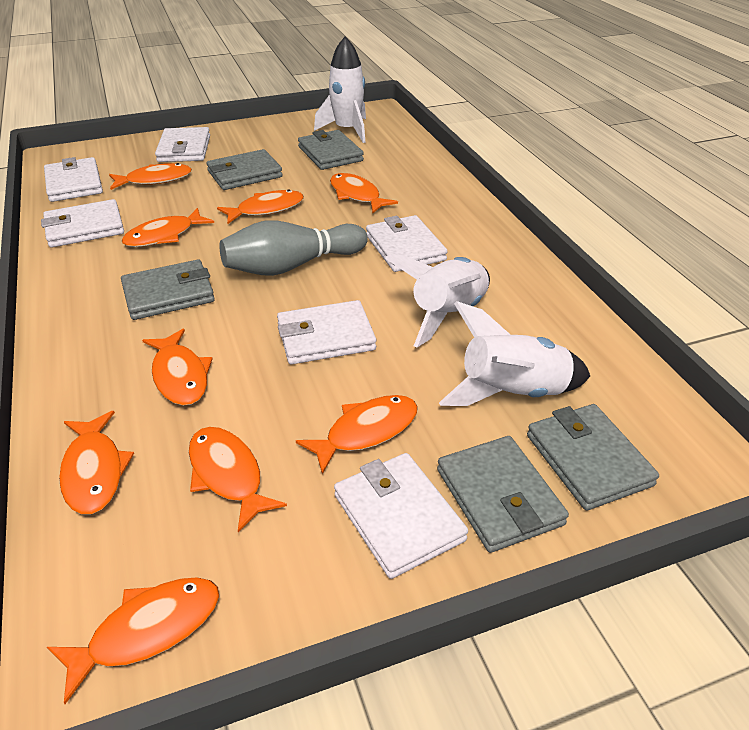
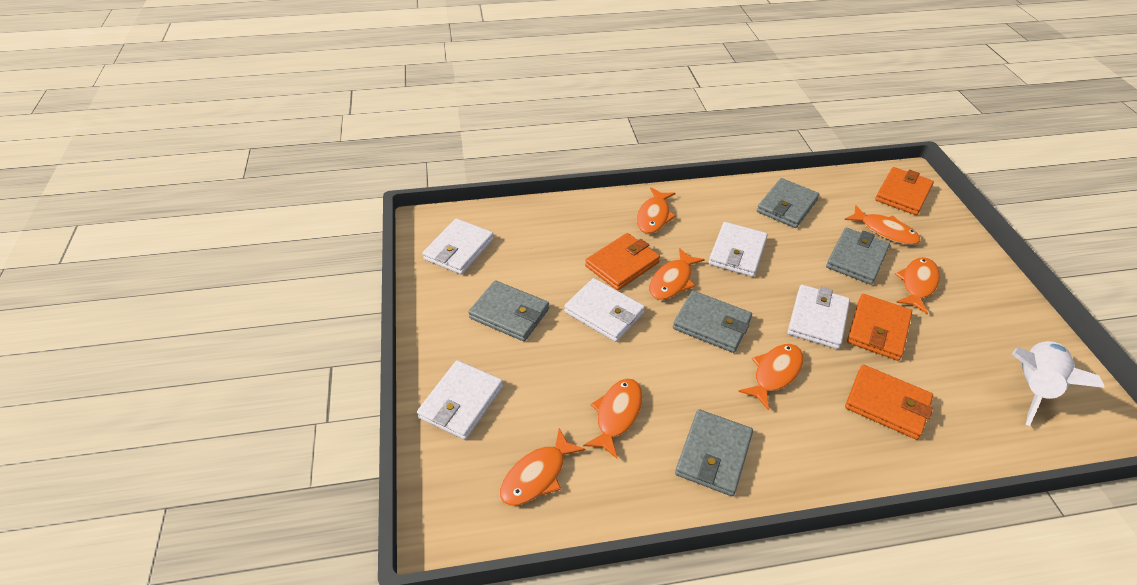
grey bowling pin: [219,220,368,276] = 1 -> none = 0
orange fish: [47,578,219,704] [59,411,134,514] [109,163,192,190] [122,208,214,247] [142,329,213,406] [189,427,287,532] [217,189,304,224] [296,395,418,474] [330,173,398,213] = 9 -> [500,428,586,506] [583,379,643,459] [637,187,676,234] [649,248,705,300] [738,344,803,410] [845,205,920,245] [895,257,940,314] = 7
orange wallet: none = 0 -> [585,233,660,291] [845,365,933,440] [847,294,912,361] [875,167,934,215] = 4
white rocket: [314,36,366,143] [385,255,490,347] [439,301,590,406] = 3 -> [1012,341,1104,426] = 1
white wallet: [41,199,124,248] [44,157,103,202] [155,127,210,162] [277,300,376,364] [334,453,468,579] [366,215,448,272] = 6 -> [417,360,503,440] [423,218,494,275] [564,278,645,342] [708,222,768,277] [787,285,850,349] = 5

